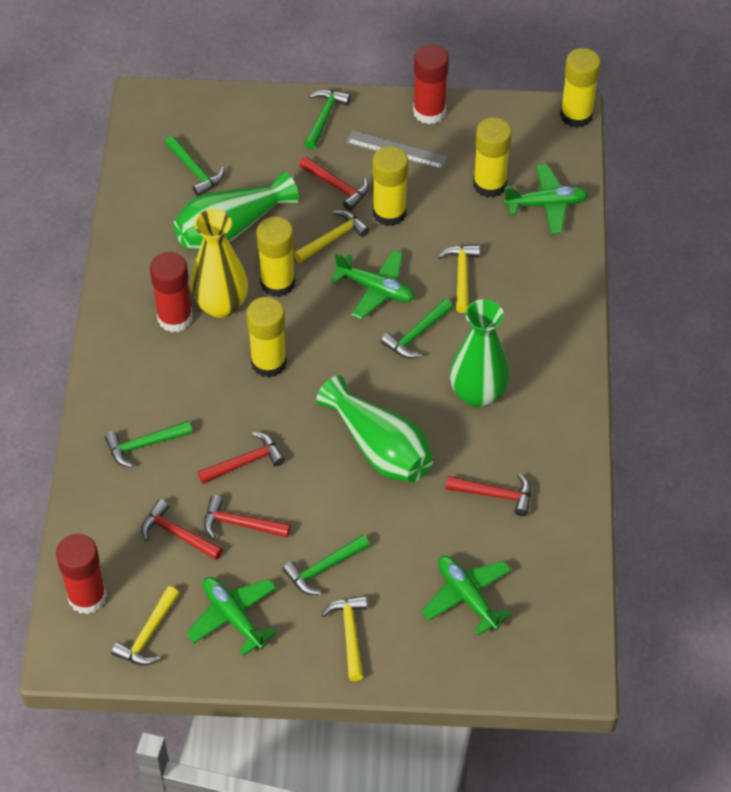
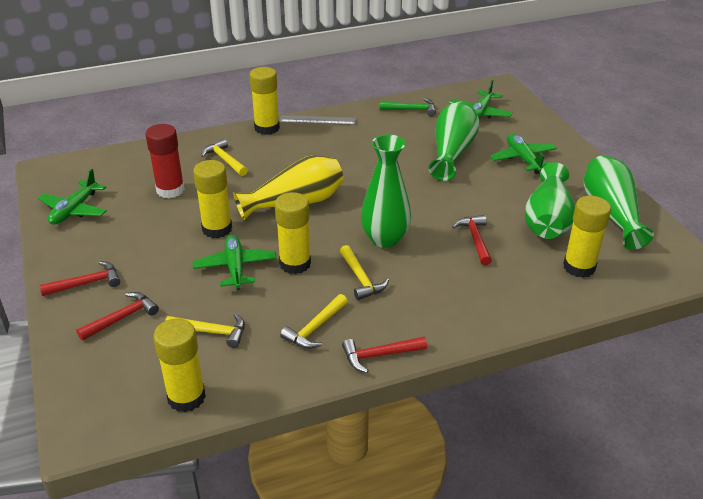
green hammer: [105,421,192,468] [165,136,225,196] [283,534,370,595] [304,90,351,149] [381,299,453,359] = 5 -> [380,98,436,117] = 1
green vase: [174,172,299,250] [316,376,433,482] [450,299,509,408] = 3 -> [361,134,411,248] [429,101,479,181] [525,162,575,239] [584,156,654,250] = 4
red glue stick: [56,534,107,614] [150,252,192,332] [413,44,449,124] = 3 -> [145,124,185,198] = 1
red hammer: [141,499,223,560] [198,432,285,484] [204,495,290,539] [299,157,369,211] [446,474,531,516] = 5 -> [40,261,120,296] [76,292,159,341] [342,336,427,373] [452,215,492,265] = 4

